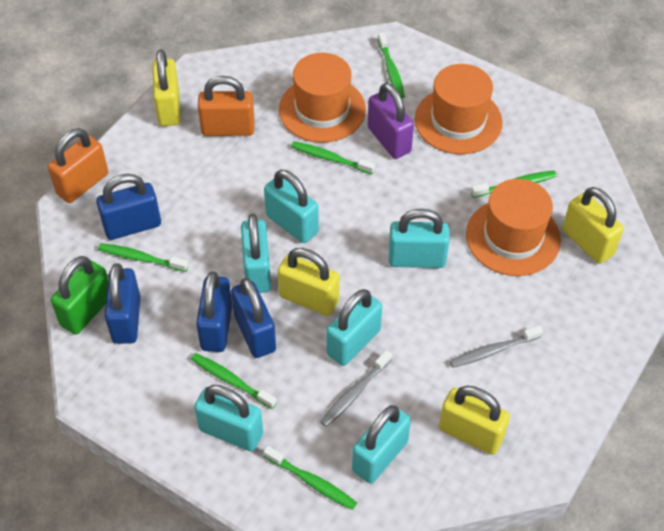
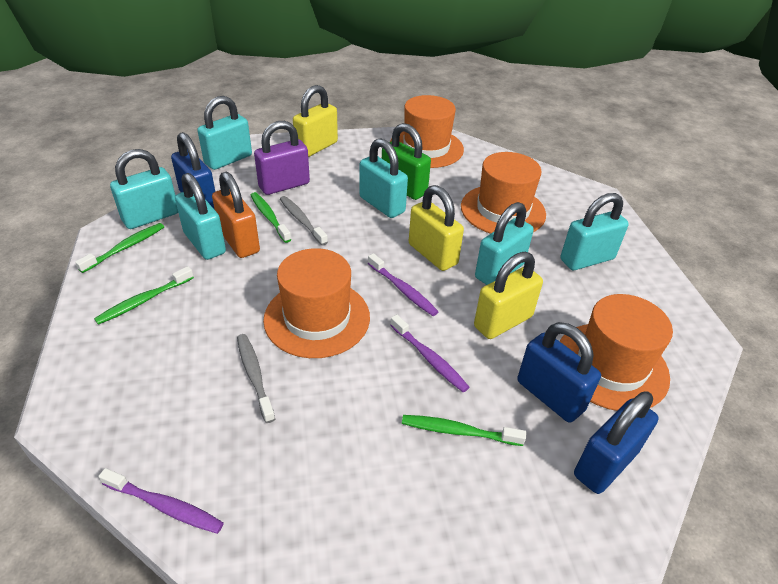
blue padlock: [96,174,161,240] [105,263,140,344] [196,271,232,352] [231,278,276,358] = 4 -> [171,132,215,209] [518,322,601,422] [574,391,658,494] = 3
green toothbrush: [98,243,188,272] [191,353,277,409] [264,446,357,510] [291,141,375,174] [378,32,405,98] [471,170,557,198] = 6 -> [75,223,164,273] [94,266,194,325] [251,192,291,243] [402,415,526,446] = 4
orange hat: [279,53,366,143] [415,64,503,154] [466,179,561,276] = 3 -> [263,248,370,358] [390,95,464,168] [461,152,546,234] [560,294,673,411] = 4
orange padlock: [48,128,108,203] [198,76,255,136] = 2 -> [212,172,260,258] = 1
purple toothbrush: none = 0 -> [98,468,224,534] [368,253,439,316] [390,314,469,392] = 3
yellow padlock: [152,49,181,126] [278,248,340,316] [439,386,510,455] [562,187,624,264] = 4 -> [293,85,338,157] [409,185,464,271] [474,252,543,339] = 3

